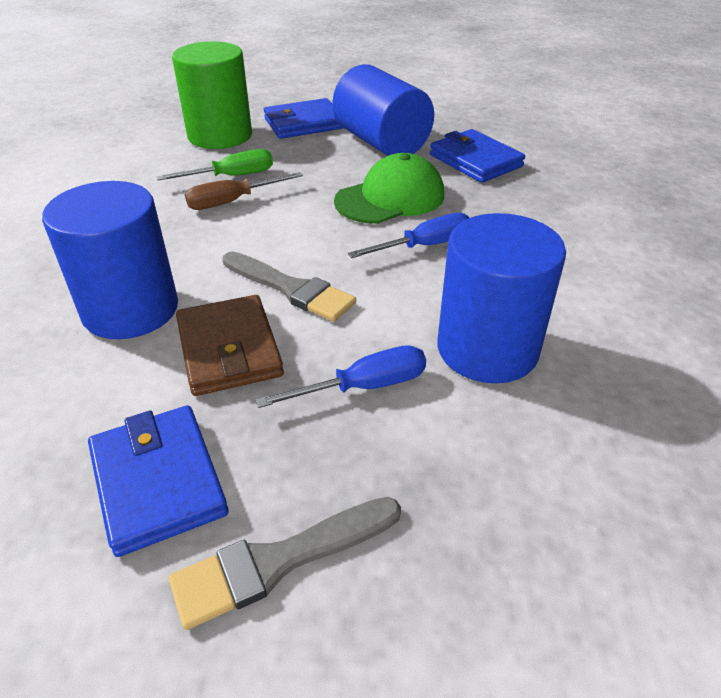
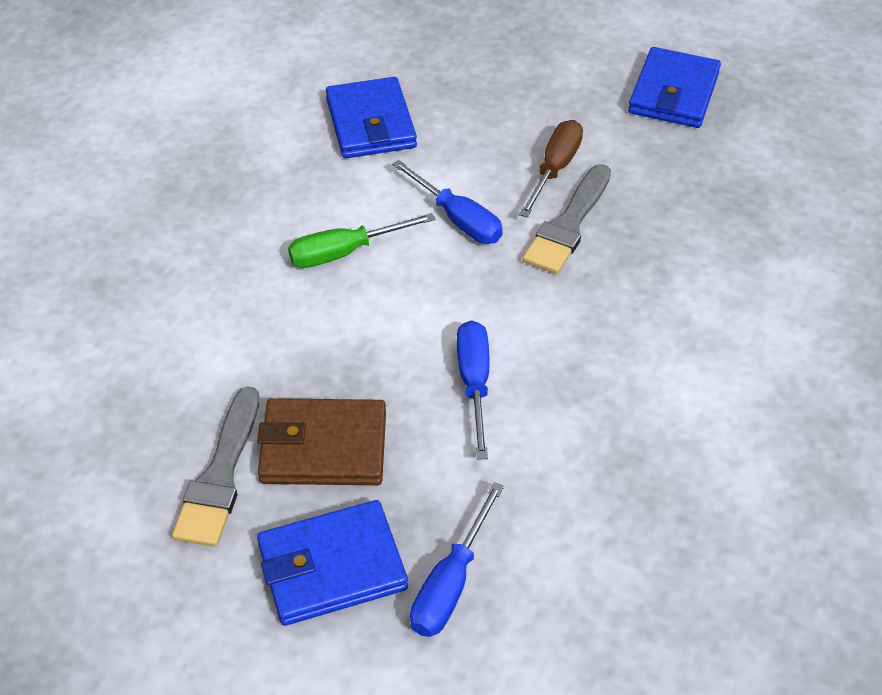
blue cylinder: [42,181,178,339] [332,64,434,156] [438,213,566,383] = 3 -> none = 0
blue screwdriver: [256,345,426,408] [348,213,469,258] = 2 -> [392,160,503,244] [410,482,504,637] [457,320,490,460] = 3
green cap: [334,153,444,224] = 1 -> none = 0
green cylinder: [172,41,252,149] = 1 -> none = 0

